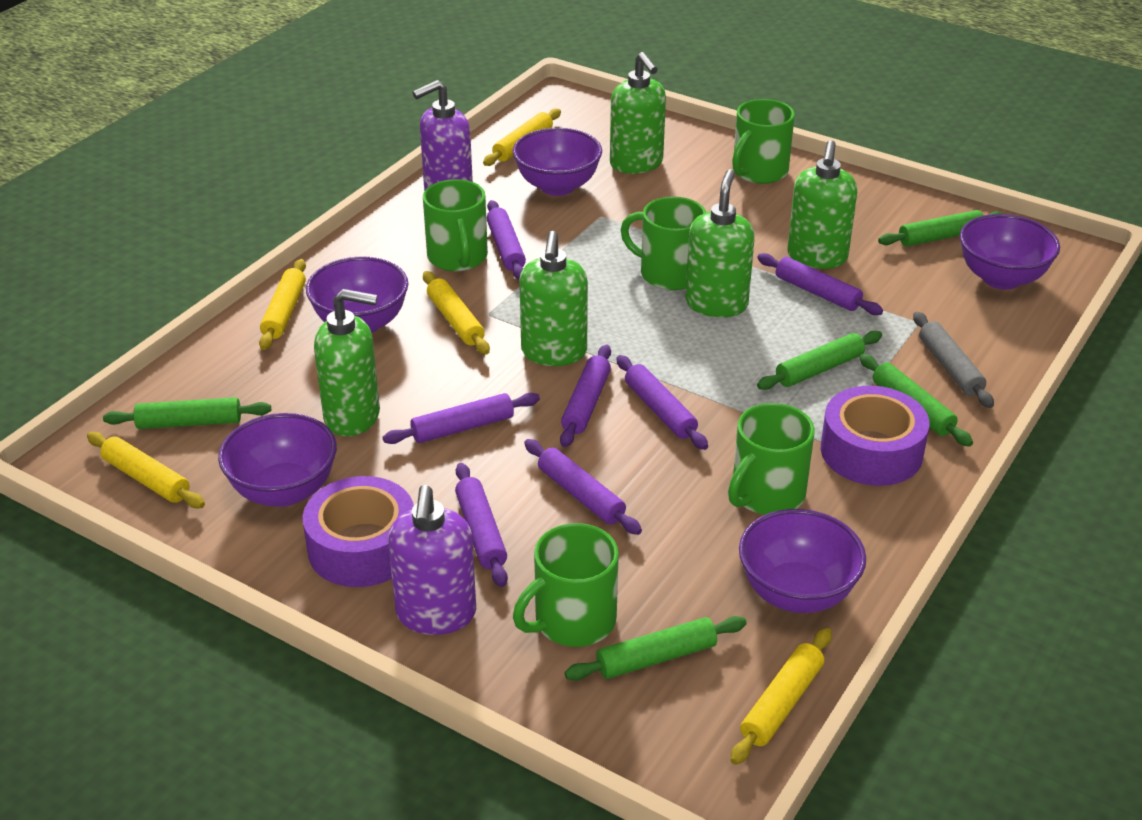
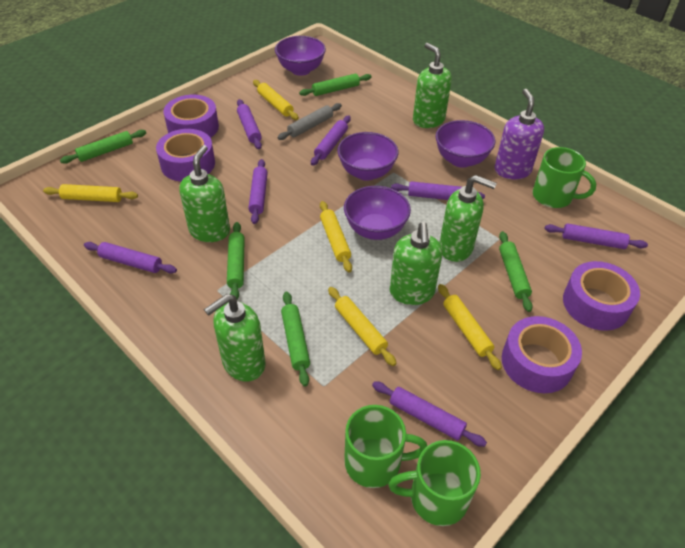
green mug: [423,179,488,271] [513,523,619,647] [621,196,706,290] [728,403,815,515] [732,99,795,184] = 5 -> [344,405,427,488] [388,440,481,526] [533,147,596,208] = 3
purple bowl: [218,413,337,507] [306,256,408,333] [513,128,602,196] [739,509,866,613] [960,214,1060,290] = 5 -> [275,36,326,76] [337,132,399,181] [344,186,411,240] [436,120,496,168] = 4
purple soap dispenser: [388,485,476,635] [413,80,473,191] = 2 -> [494,89,544,179] = 1
purple tape: [303,476,414,587] [821,386,929,486] = 2 -> [156,129,215,182] [163,95,219,138] [502,316,582,393] [563,261,640,331] = 4

